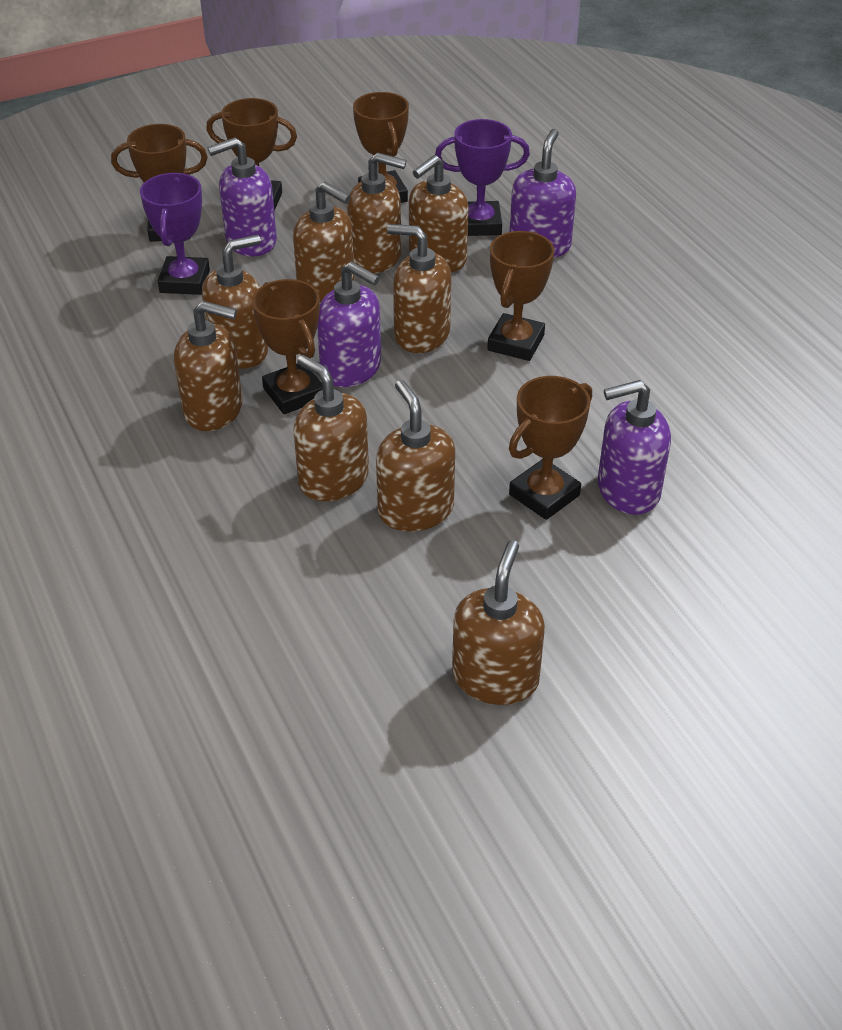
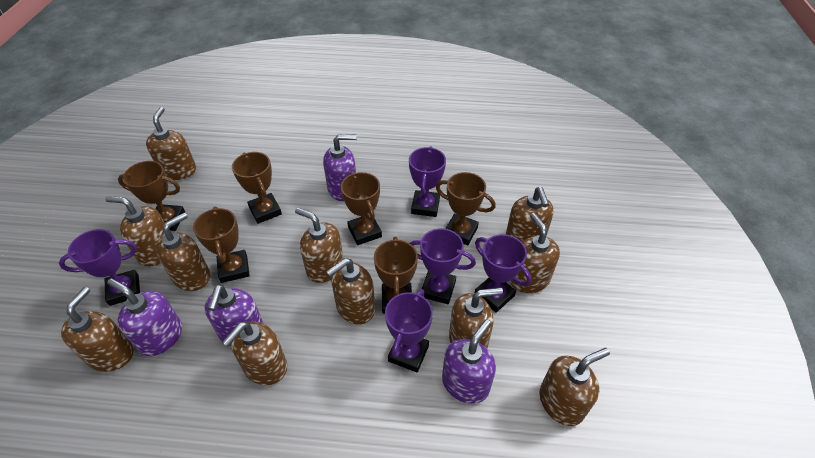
brown soap dispenser: [174,301,242,431] [202,235,268,369] [293,182,355,303] [294,355,369,502] [347,152,406,273] [376,380,455,532] [387,224,451,353] [409,155,469,272] [452,540,545,705] = 9 -> [61,287,134,372] [105,196,165,267] [146,107,196,180] [156,212,210,291] [222,321,287,385] [295,208,343,283] [326,258,375,324] [449,288,503,348] [506,187,554,242] [510,213,560,293] [540,348,610,426] = 11
purple trophy: [140,173,210,295] [435,119,530,236] = 2 -> [59,229,140,306] [385,289,433,372] [409,146,446,217] [410,228,476,304] [474,234,531,313] = 5

